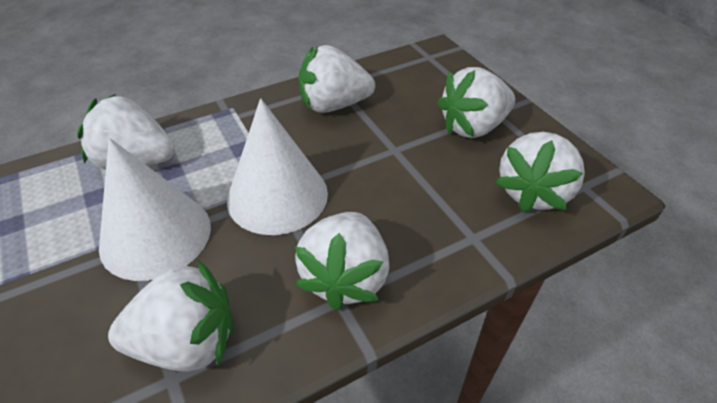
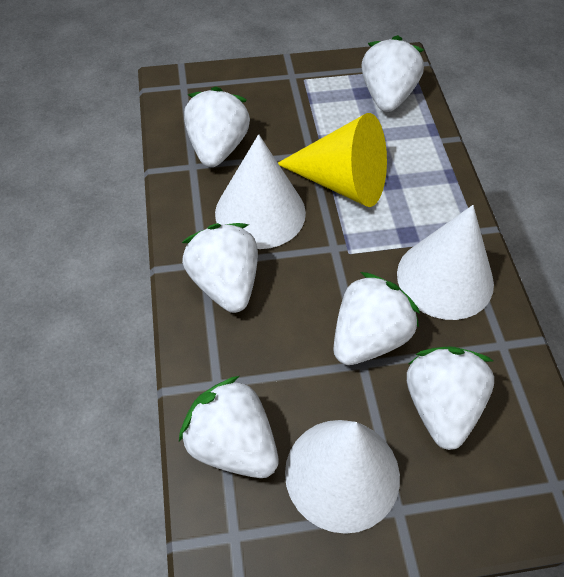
white cone: [99,138,211,281] [227,98,328,235] = 2 -> [215,134,306,249] [285,420,400,534] [397,205,494,320] = 3
yellow cone: none = 0 -> [278,113,387,207] = 1

